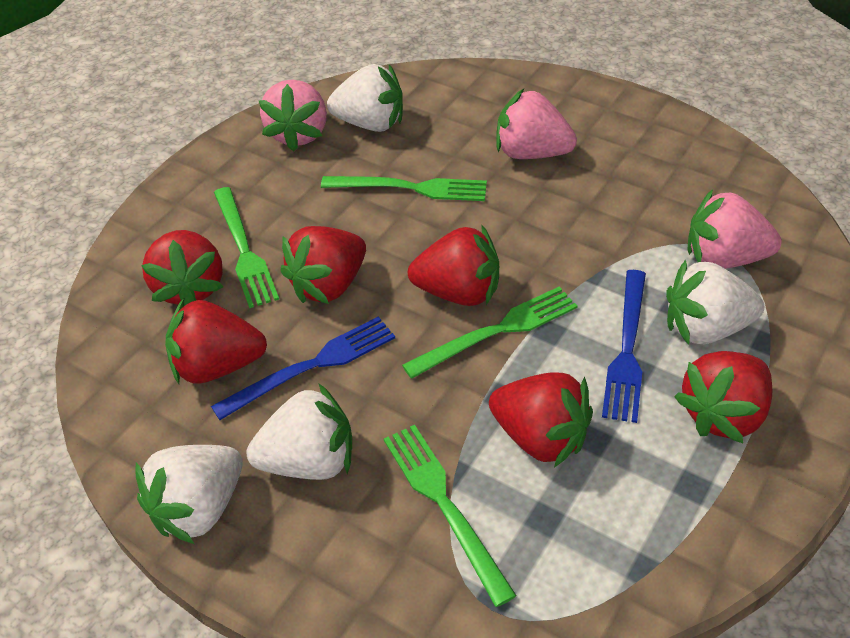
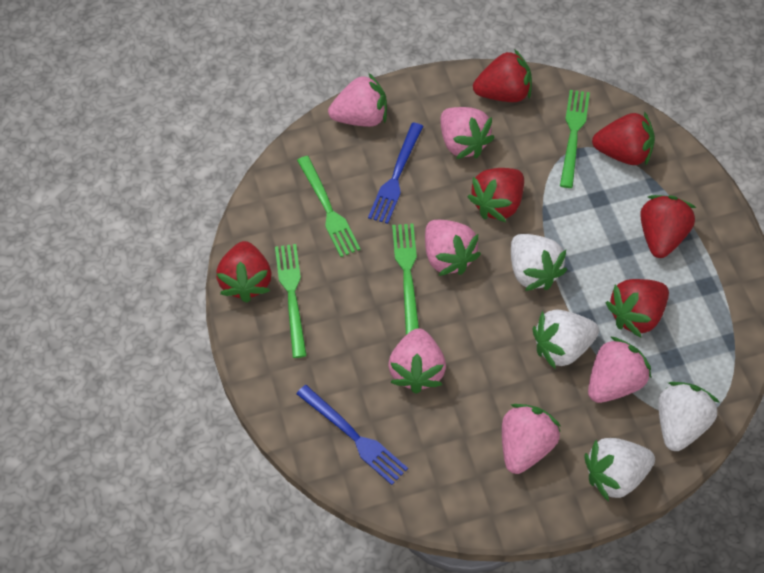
pink strawberry: [259,80,327,152] [496,89,577,159] [688,189,782,269] = 3 -> [328,73,387,127] [388,328,446,394] [425,220,481,276] [441,107,495,159] [502,404,561,474] [588,337,651,403] = 6

